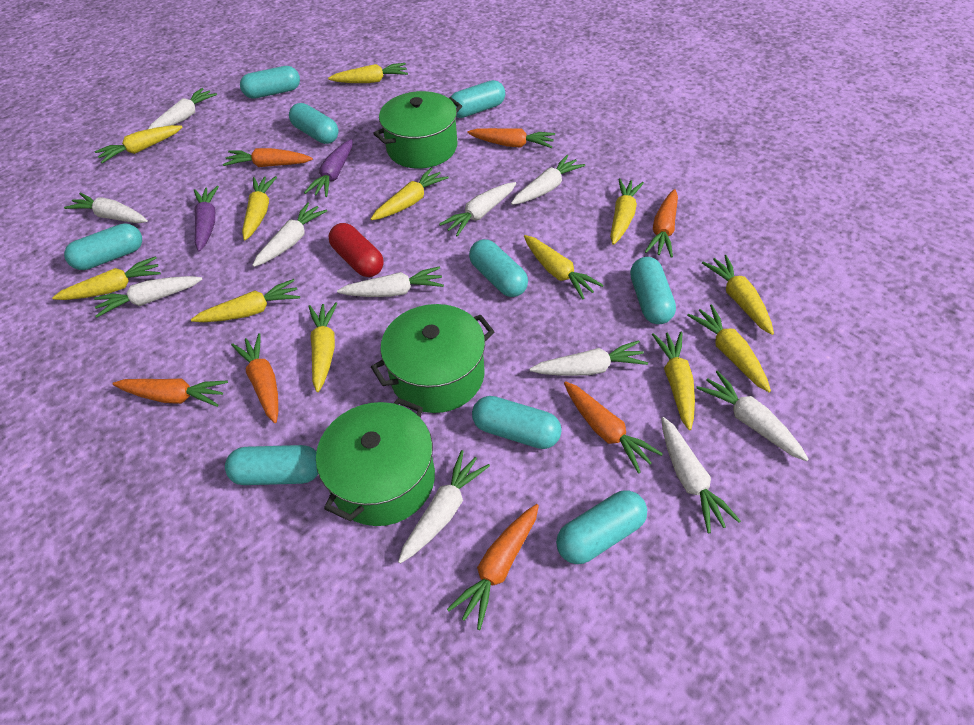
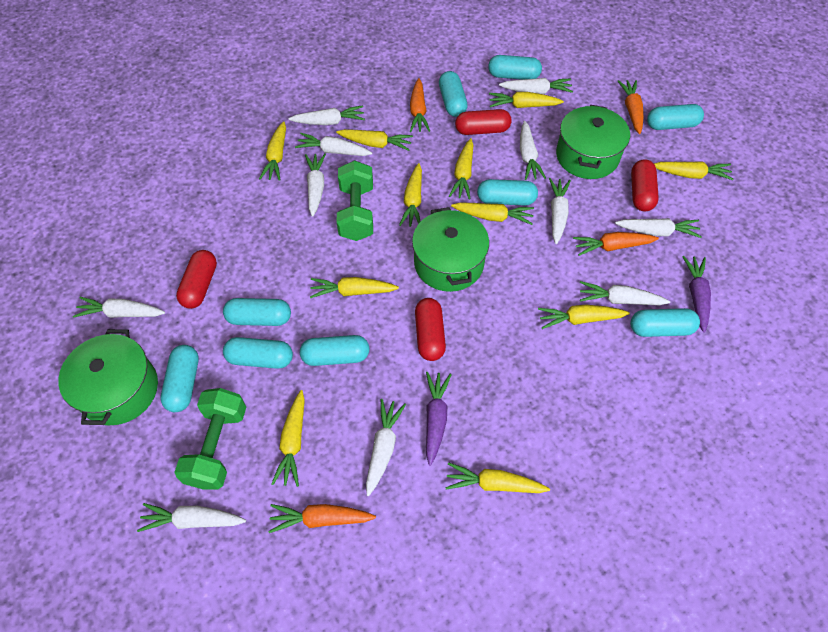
green dumbbell: none = 0 -> [174,388,246,490] [337,160,373,241] = 2
orange carrot: [112,378,228,407] [223,148,313,167] [231,333,278,423] [447,504,539,630] [467,128,555,148] [564,381,663,474] [645,189,678,258] = 7 -> [269,504,376,533] [410,78,430,132] [573,232,659,256] [618,80,644,134] = 4
red capsule: [329,223,384,277] = 1 -> [176,250,217,309] [415,298,446,361] [455,109,512,135] [631,159,659,211] = 4
yellow carrot: [52,256,161,300] [95,125,183,164] [191,279,300,322] [242,176,277,241] [308,302,337,392] [328,63,408,83] [371,167,449,220] [524,235,603,299] [610,178,644,245] [652,332,695,430] [687,304,771,392] [702,255,774,335] = 12 -> [259,121,286,181] [271,390,305,487] [310,277,399,298] [336,129,413,151] [399,163,422,227] [445,462,550,493] [449,138,474,199] [451,202,534,225] [489,92,564,108] [538,305,630,329] [654,161,733,180] = 11

